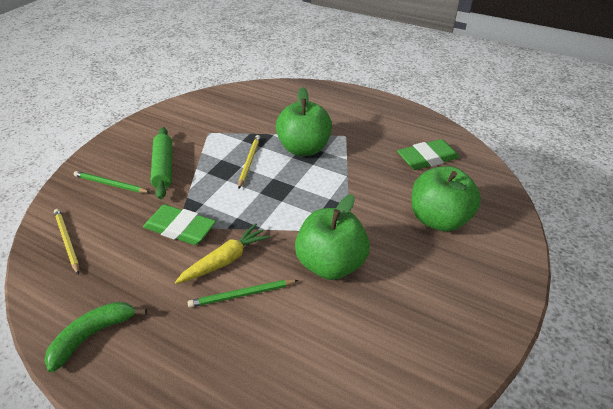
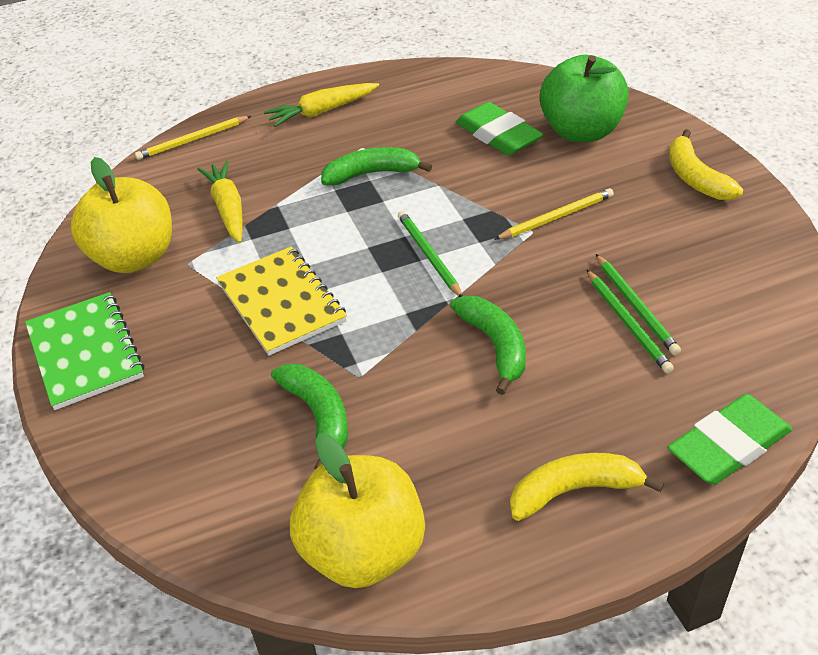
green apple: [276,87,332,156] [295,194,370,280] [411,166,481,232] = 3 -> [540,55,629,142] = 1
green banana: [44,302,147,372] = 1 -> [271,364,348,469] [321,147,432,186] [450,296,526,395] = 3
green notebook: none = 0 -> [25,292,144,410] = 1
green pencil: [74,171,151,193] [188,280,299,308] = 2 -> [398,211,463,297] [586,269,674,373] [596,254,681,355] = 3
green rolling pin: [151,127,172,199] = 1 -> none = 0
yellow apple: none = 0 -> [71,157,172,273] [290,433,425,588] = 2
yellow banana: none = 0 -> [510,453,664,521] [669,129,744,200] = 2
yellow carrot: [175,223,270,284] = 1 -> [197,161,242,243] [264,83,379,127] = 2
yellow notebook: none = 0 -> [216,247,347,356] = 1

